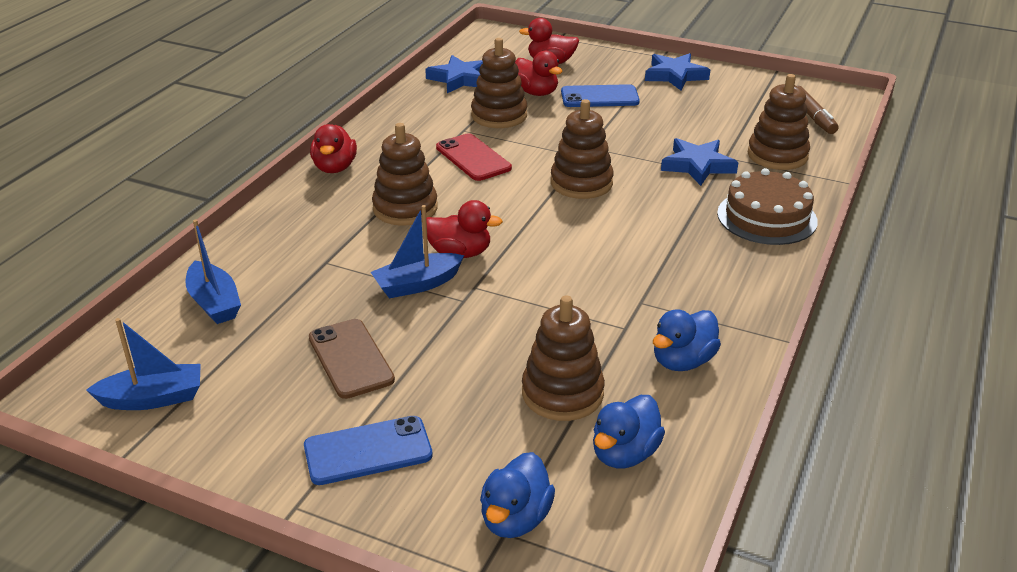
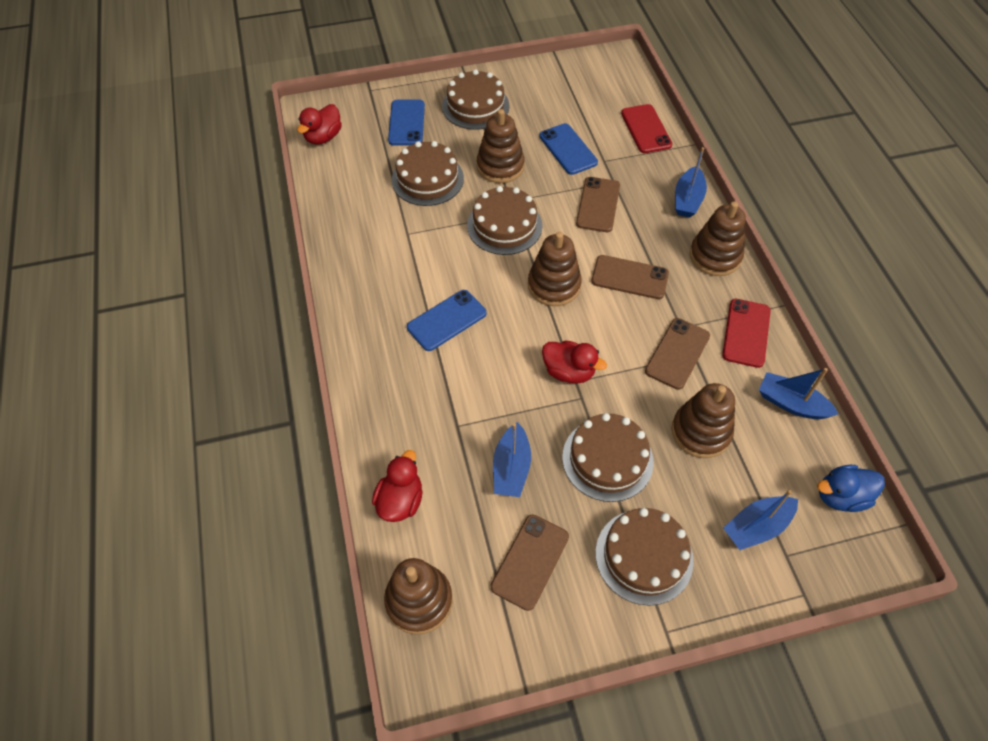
blue boat: [86,318,201,410] [186,220,241,324] [371,205,464,298] = 3 -> [493,422,531,497] [675,147,707,218] [723,490,798,550] [759,368,838,419] = 4
blue duck: [480,452,555,538] [593,395,665,468] [653,309,721,371] = 3 -> [817,465,885,512] = 1
blue phone: [304,416,433,485] [561,84,640,107] = 2 -> [388,100,425,146] [407,290,486,351] [539,123,598,175] = 3
blue star: [425,55,483,93] [645,53,710,90] [661,138,738,186] = 3 -> none = 0
brown cake: [717,168,818,245] = 1 -> [392,141,464,206] [442,69,510,130] [467,186,542,255] [562,413,654,502] [596,508,693,606] = 5
brown marker: [797,85,839,134] = 1 -> none = 0
brown phone: [309,319,395,399] = 1 -> [491,515,569,611] [576,177,620,232] [591,255,669,299] [645,318,710,390] = 4
red duck: [310,124,357,173] [426,200,503,258] [515,51,563,96] [519,18,579,64] = 4 -> [297,104,342,144] [372,450,423,522] [542,341,607,384] = 3
red phone: [436,133,512,181] = 1 -> [621,104,672,153] [722,299,771,368] = 2

